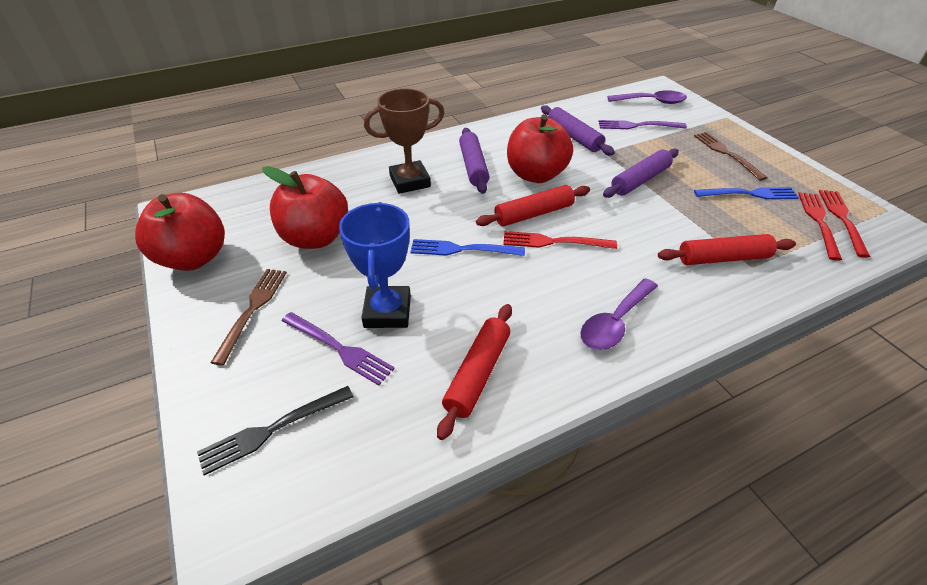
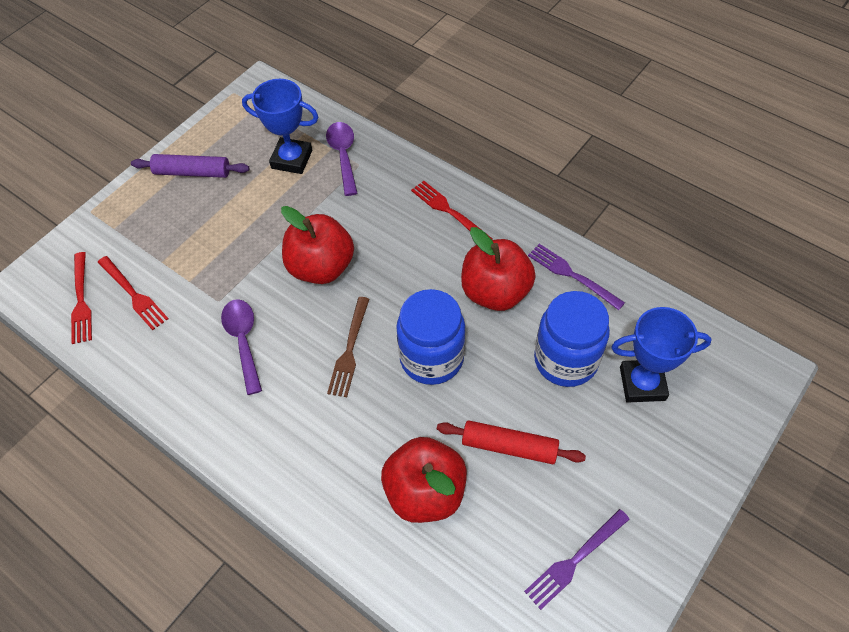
black fork: [197,386,354,475] = 1 -> none = 0
blue fork: [410,239,525,256] [694,187,799,199] = 2 -> none = 0
blue jar: none = 0 -> [396,289,466,385] [534,291,610,387] = 2
blue trophy: [339,202,411,328] = 1 -> [242,79,318,174] [611,307,712,403] = 2
brown fork: [210,269,287,366] [694,132,768,181] = 2 -> [327,297,370,397] = 1
brown trophy: [364,88,444,194] = 1 -> none = 0
purple rolling pin: [459,128,489,194] [541,105,615,155] [603,148,679,198] = 3 -> [131,154,249,178] = 1
red rolling pin: [437,304,512,440] [476,185,590,226] [658,234,796,265] = 3 -> [437,420,586,464] = 1

